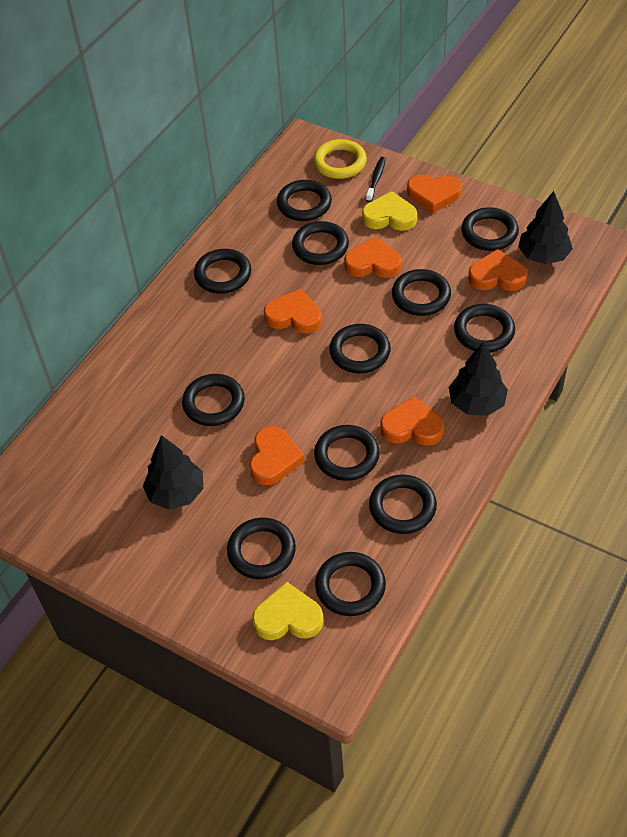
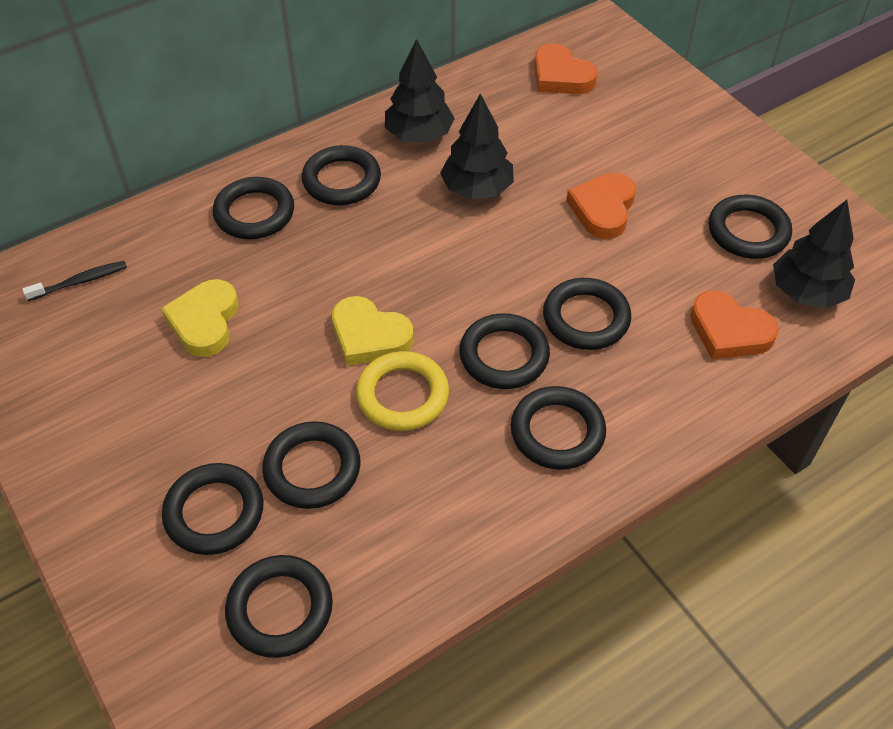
black ring: [182,374,245,426] [194,249,251,294] [227,518,296,579] [277,180,332,221] [292,221,349,265] [314,425,380,481] [315,552,386,616] [329,324,391,373] [369,474,437,534] [392,269,451,316] [454,304,515,352] [461,207,519,251] = 12 -> [162,463,264,555] [213,177,294,239] [225,555,333,658] [262,421,361,509] [302,145,381,205] [459,313,550,389] [510,386,606,470] [543,278,631,350] [709,195,792,259] = 9
orange heart: [250,426,305,485] [264,289,322,333] [344,236,401,278] [380,396,444,446] [407,175,462,213] [468,249,527,291] = 6 -> [534,43,598,94] [566,173,636,239] [690,291,779,359] = 3

